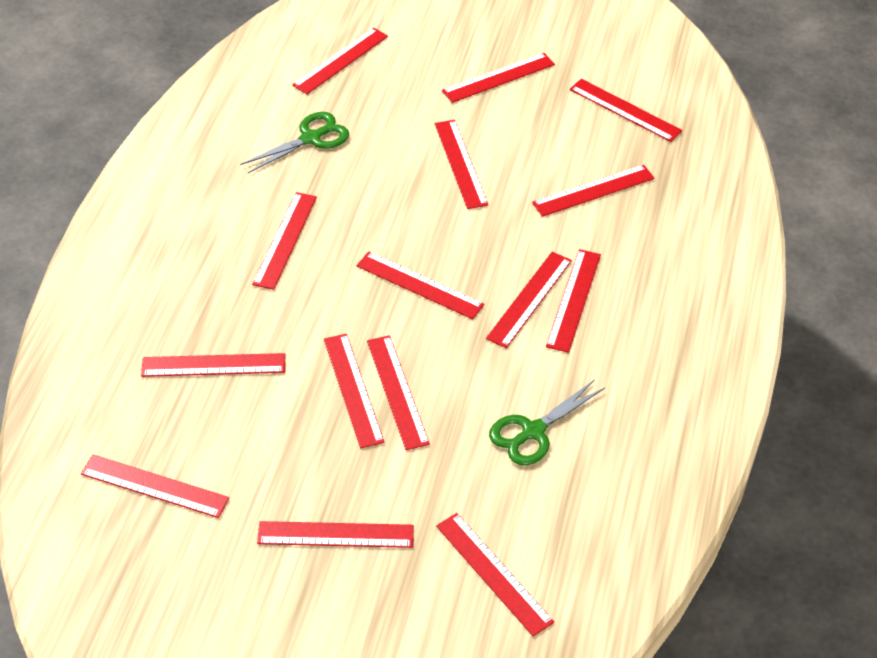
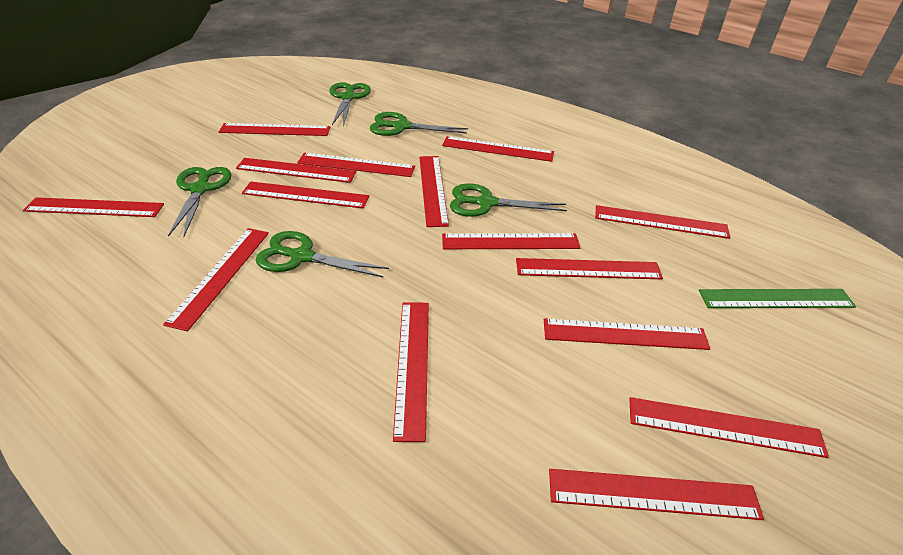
green ruler: none = 0 -> [699,289,856,308] = 1
green scissors: [240,112,349,173] [489,380,605,465] = 2 -> [168,167,231,237] [256,231,389,278] [329,82,371,127] [370,112,468,136] [450,183,567,217] = 5

